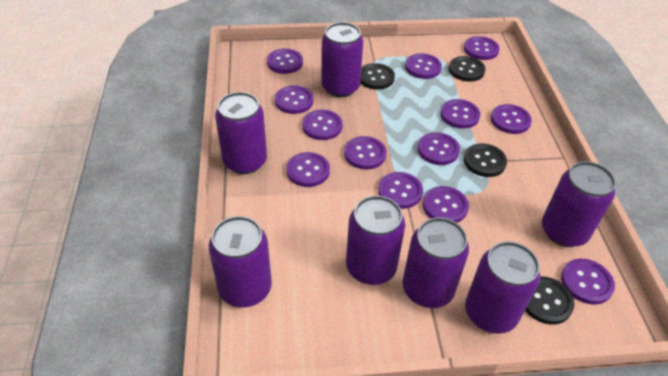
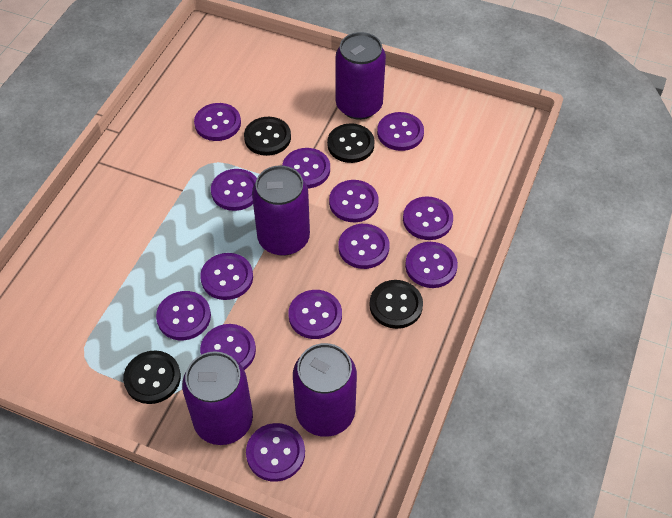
purple can: [209,216,272,307] [215,92,267,174] [321,22,363,97] [346,196,405,285] [403,217,469,308] [465,241,540,334] [542,161,616,247] = 7 -> [182,351,253,445] [252,165,310,256] [293,343,357,437] [336,32,386,120] = 4

